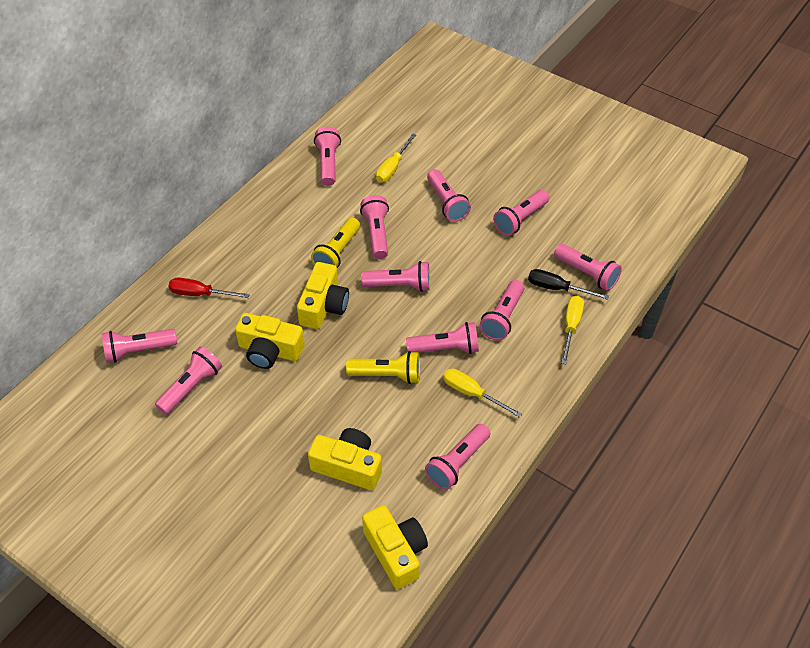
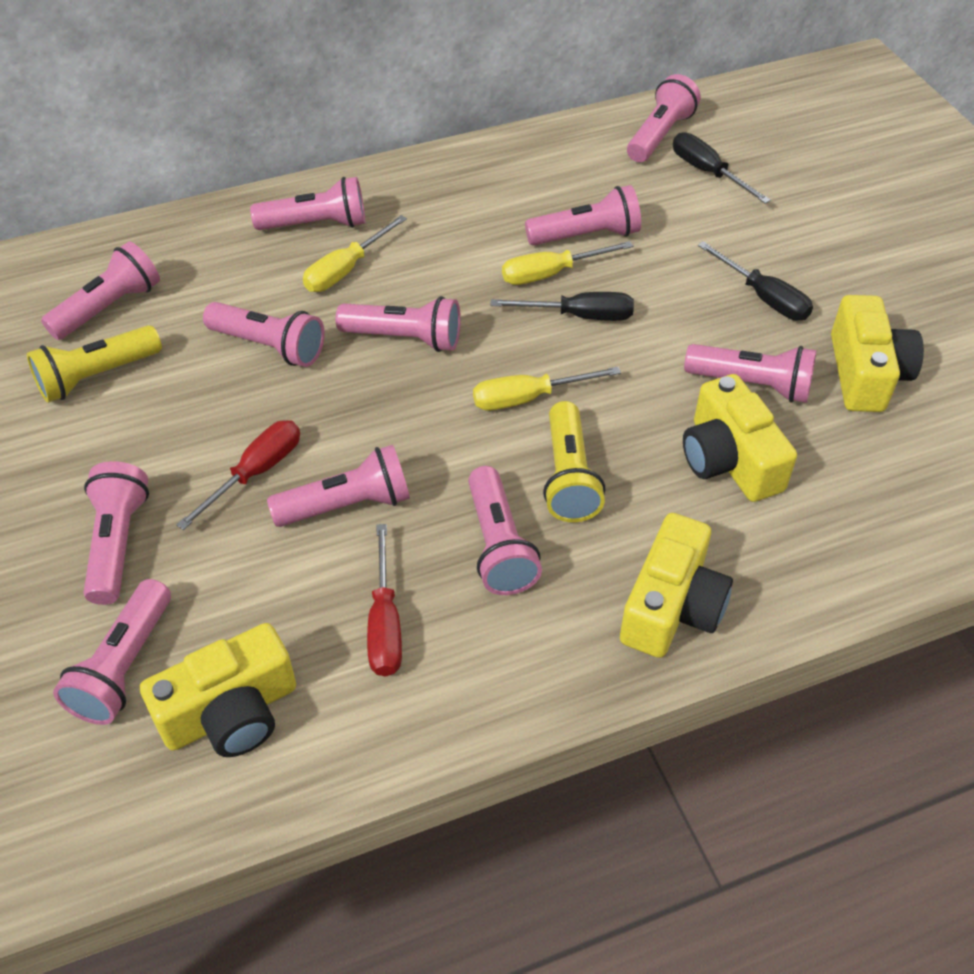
black screwdriver: [528,269,609,300] = 1 -> [490,292,634,321] [673,132,771,204] [698,241,813,321] = 3
red screwdriver: [168,278,250,298] = 1 -> [176,420,300,530] [367,524,402,677] = 2

